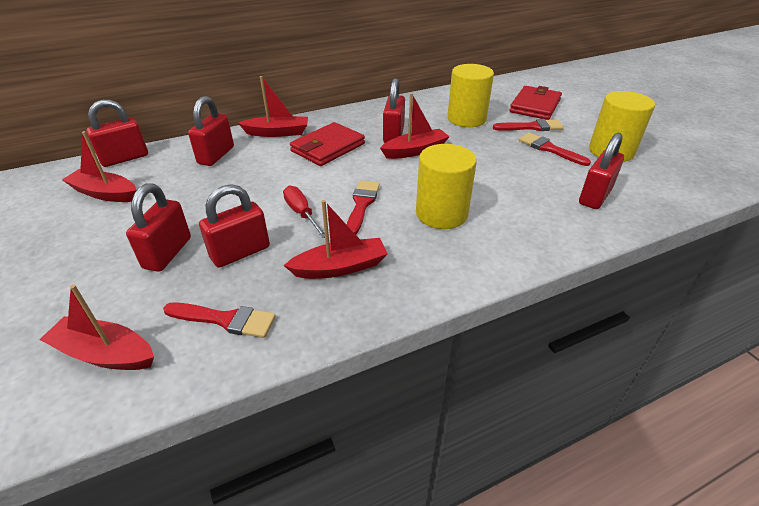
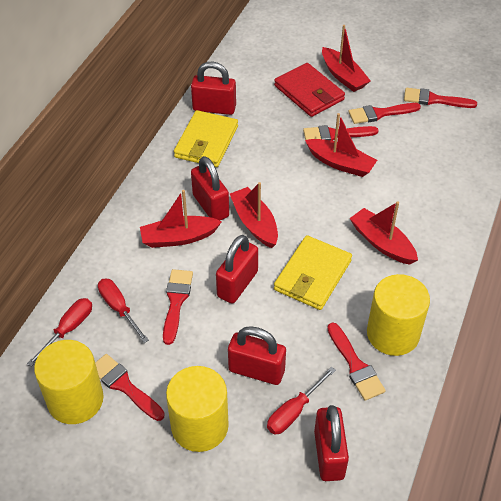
red brush: [163,302,276,338] [347,181,380,234] [493,119,564,131] [519,133,591,166] = 4 -> [95,354,165,421] [163,269,193,345] [303,125,379,141] [327,322,386,401] [349,103,421,124] [404,88,477,108] = 6
red padlock: [86,99,148,167] [126,183,191,272] [188,96,234,166] [199,184,270,268] [383,78,405,143] [579,133,624,209] = 6 -> [191,62,236,115] [191,156,229,221] [216,235,258,304] [228,326,286,385] [314,405,349,481] = 5
red screwdriver: [283,186,325,238] = 1 -> [27,298,92,367] [98,278,149,343] [267,367,336,434] = 3
red wallet: [290,122,365,166] [510,86,562,120] = 2 -> [274,63,345,117] = 1
yellow wallet: none = 0 -> [174,110,238,167] [274,235,352,310] = 2

